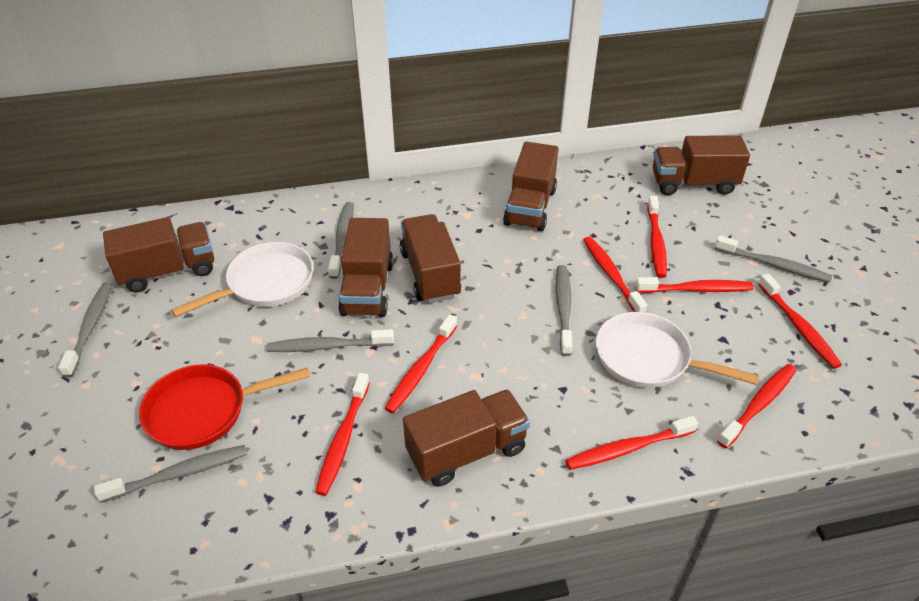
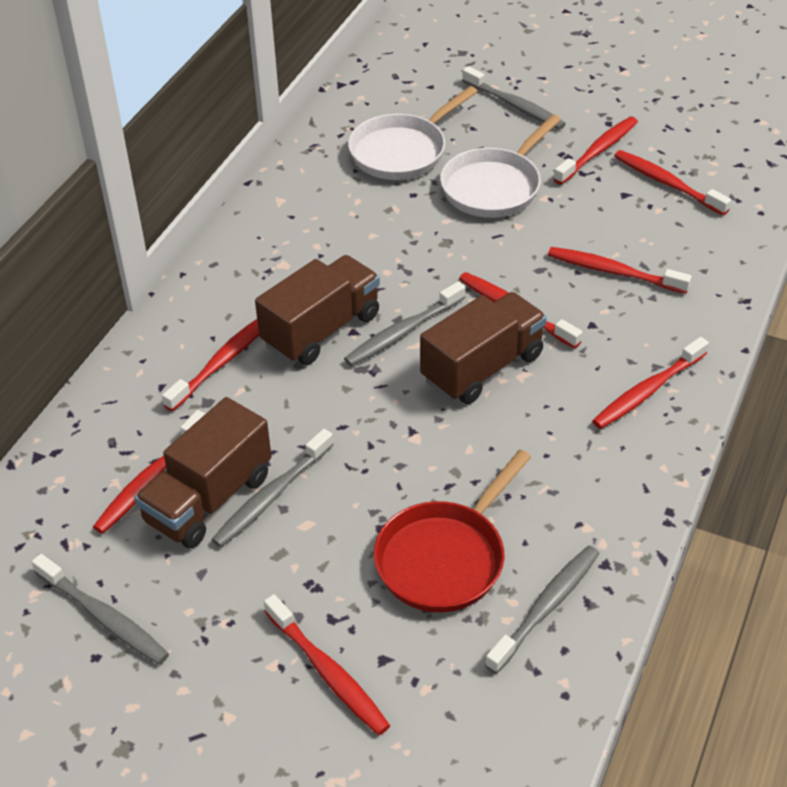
brown truck: [103,217,214,293] [338,218,394,317] [400,214,461,303] [403,389,530,486] [503,142,559,231] [653,135,750,195] = 6 -> [134,397,272,548] [255,255,380,365] [420,292,547,404] = 3
grey toothbrush: [58,282,112,377] [94,445,247,503] [267,329,394,352] [328,202,354,279] [556,265,572,356] [715,235,832,283] = 6 -> [32,554,169,665] [211,429,334,547] [344,281,465,366] [462,66,566,130] [485,546,600,674] = 5

